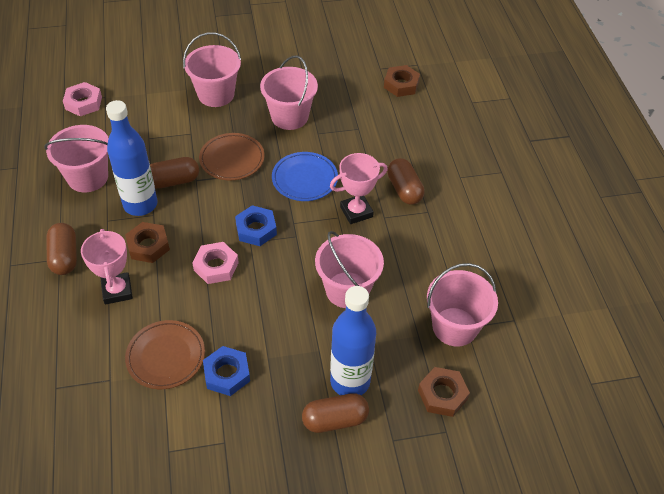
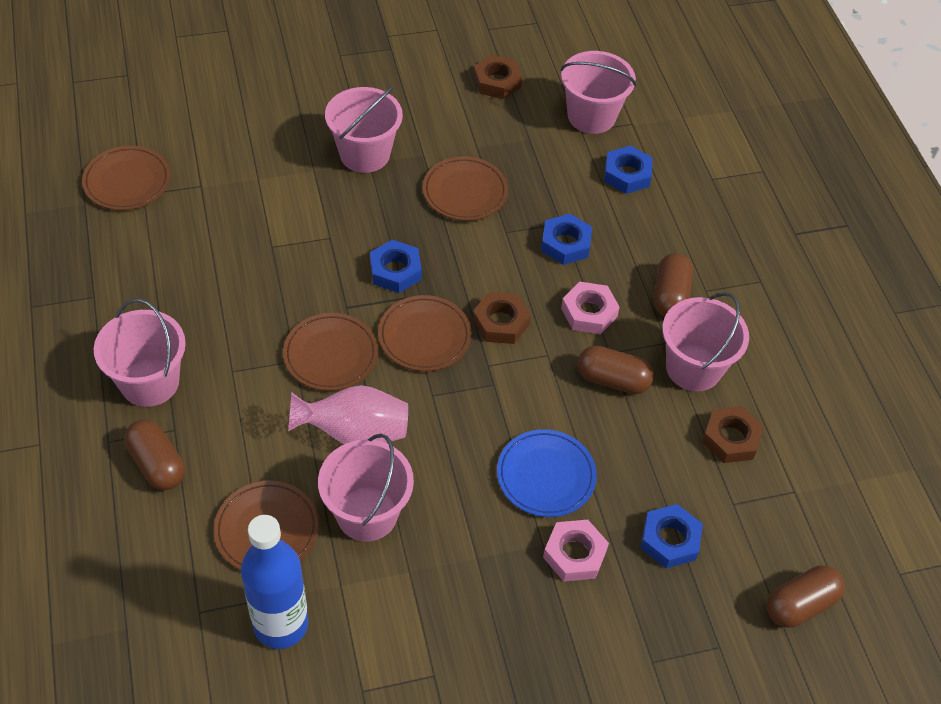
blue bottle: [106,100,157,216] [330,286,376,395] = 2 -> [241,515,308,649] = 1
blue nut: [203,346,250,396] [235,205,277,246] = 2 -> [370,240,422,293] [541,214,592,265] [604,146,653,194] [641,504,703,568] = 4
brown plate: [125,320,205,389] [199,133,265,180] = 2 -> [82,146,170,210] [214,481,319,570] [283,313,378,391] [378,295,472,371] [423,156,508,221] = 5
pink trophy: [81,229,133,304] [330,153,388,224] = 2 -> none = 0
pink vase: none = 0 -> [288,385,408,444] = 1

